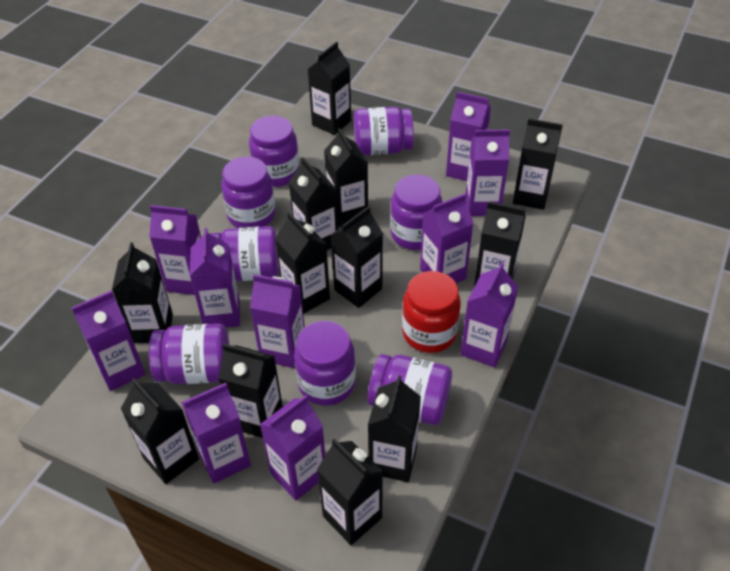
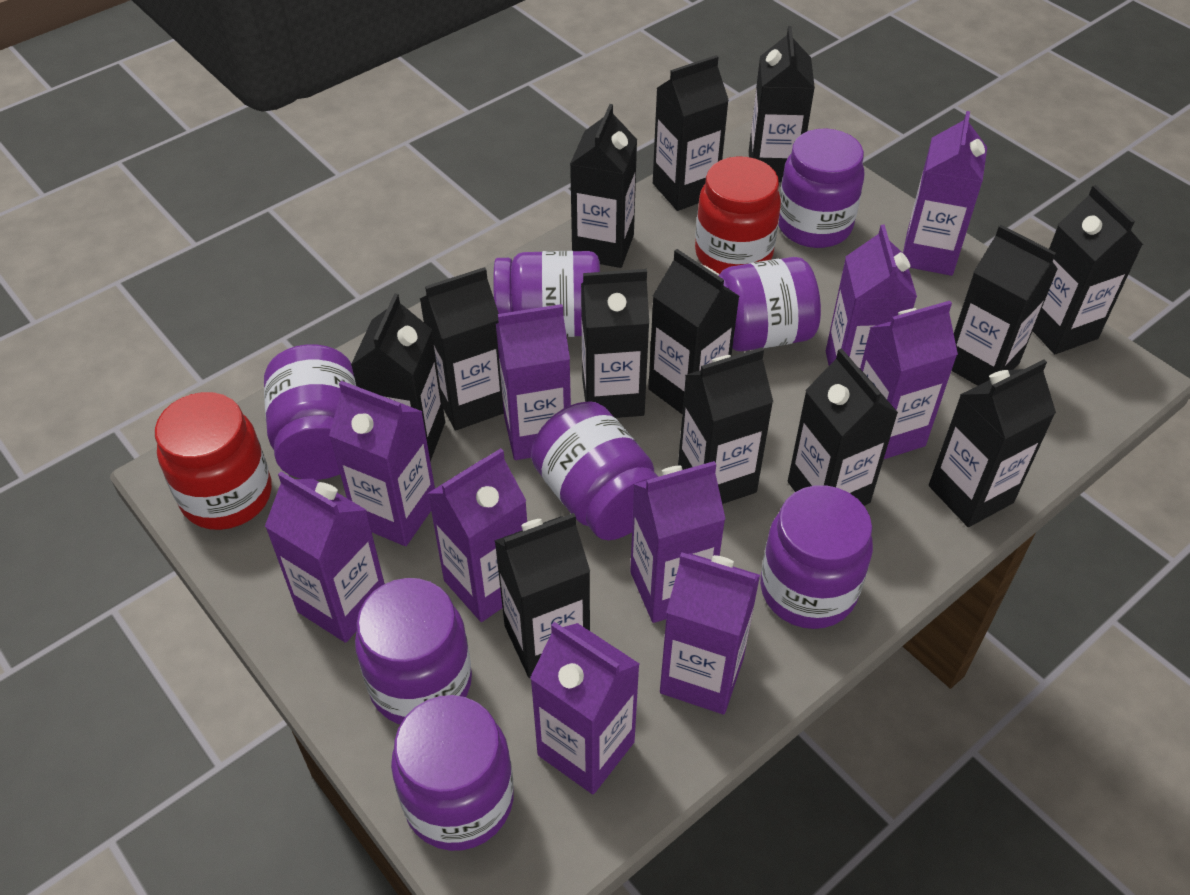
black carton: [112,242,173,343] [121,378,199,484] [218,344,283,438] [275,212,330,314] [289,157,339,250] [308,42,351,135] [317,438,383,545] [324,128,368,227] [331,206,383,308] [368,375,421,482] [474,201,526,287] [513,118,563,210] = 12 -> [351,293,445,461] [420,267,504,430] [494,513,590,678] [570,104,637,268] [581,269,649,418] [648,249,740,414] [653,55,729,211] [678,347,773,504] [749,26,815,182] [788,348,898,506] [929,360,1056,527] [951,225,1058,386] [1033,185,1143,354] = 13
red jar: [402,271,461,353] = 1 -> [155,392,272,530] [695,156,781,274] = 2

